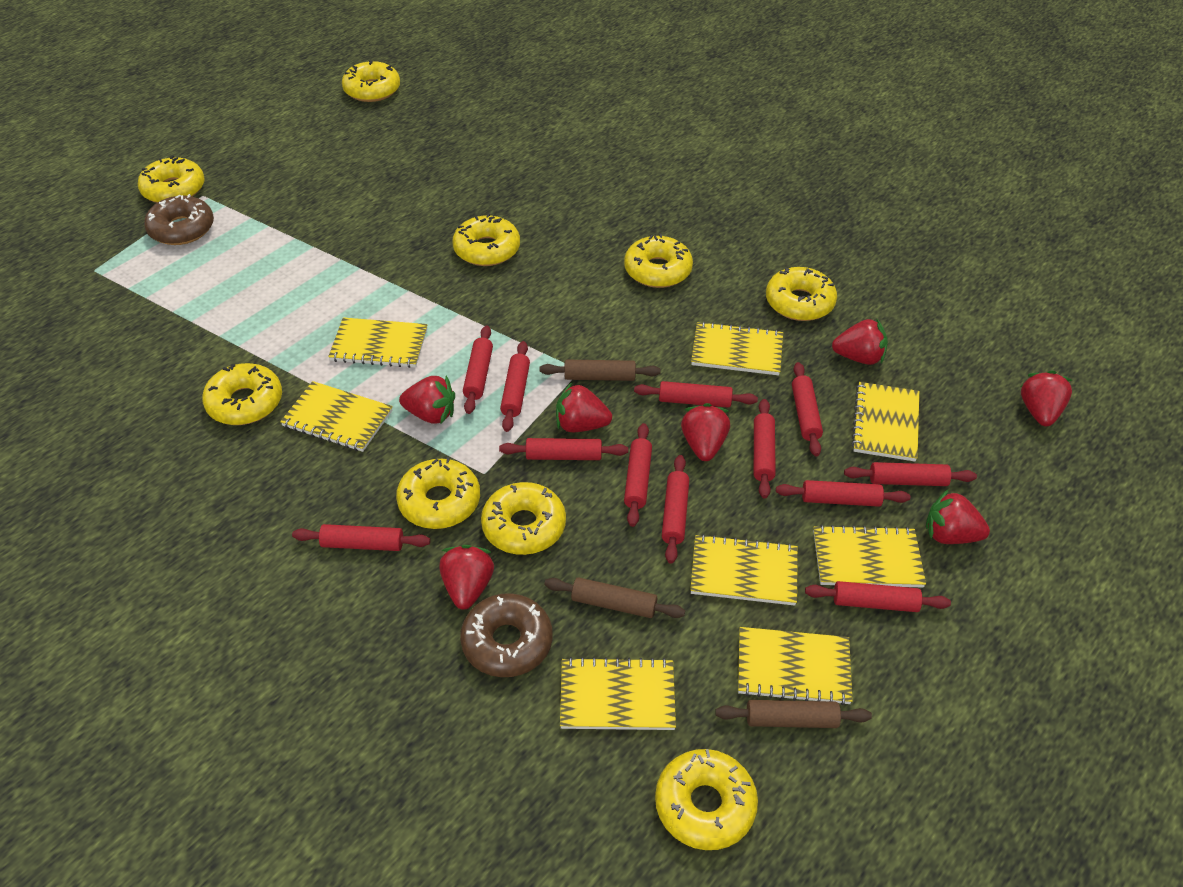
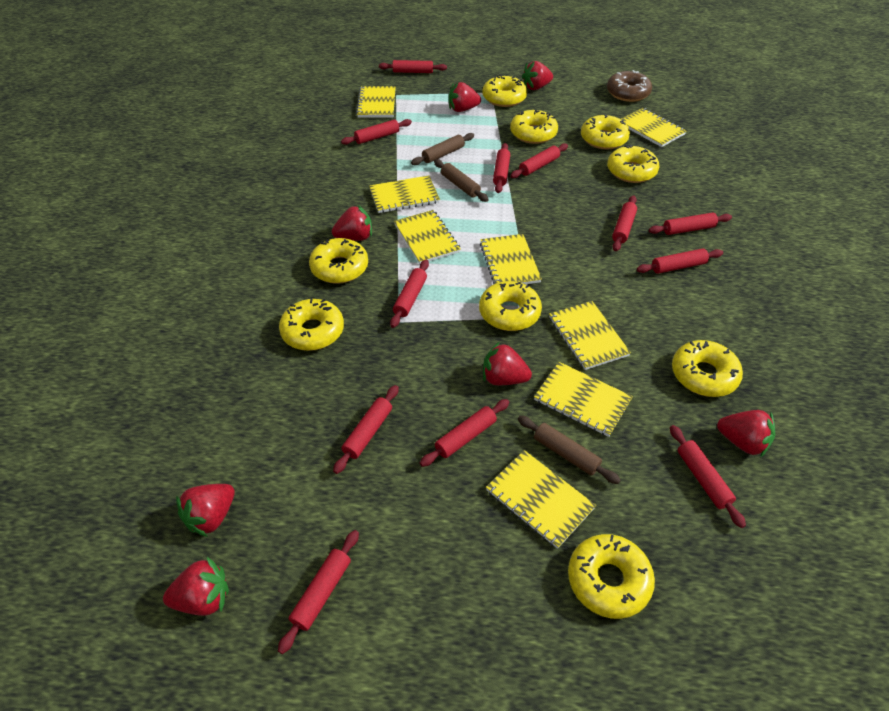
brown donut: [144,194,214,245] [460,593,553,677] = 2 -> [607,70,652,102] = 1

